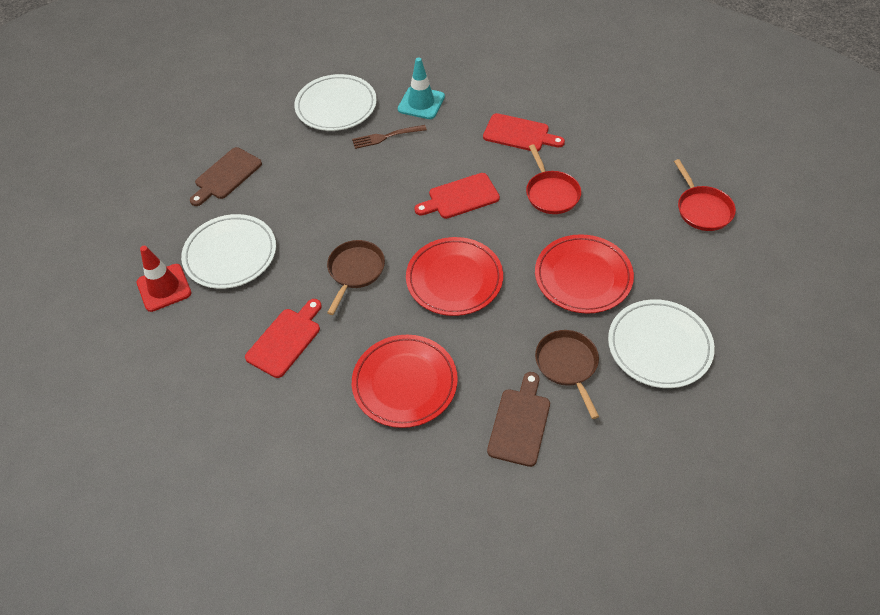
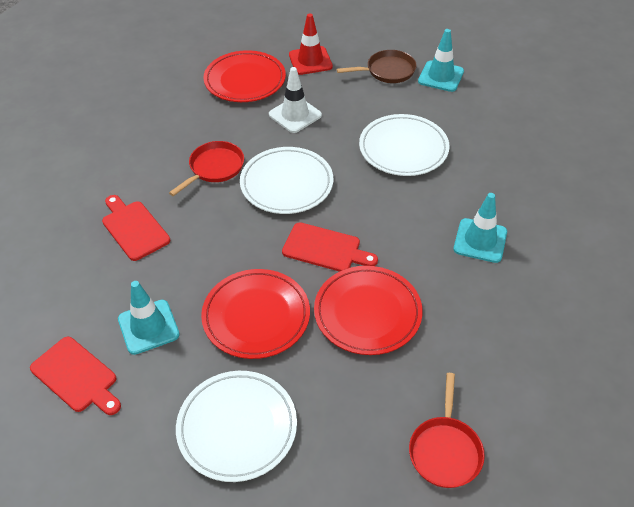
brown cutting board: [190,147,262,206] [487,372,550,467] = 2 -> none = 0
brown fork: [352,125,427,149] = 1 -> none = 0
brown pan: [327,240,385,315] [535,330,599,419] = 2 -> [337,50,417,83] = 1
turquoise traffic cone: [398,57,445,119] = 1 -> [118,281,180,355] [418,29,464,92] [453,193,507,263] = 3
white traffic cone: none = 0 -> [269,67,322,133] = 1

